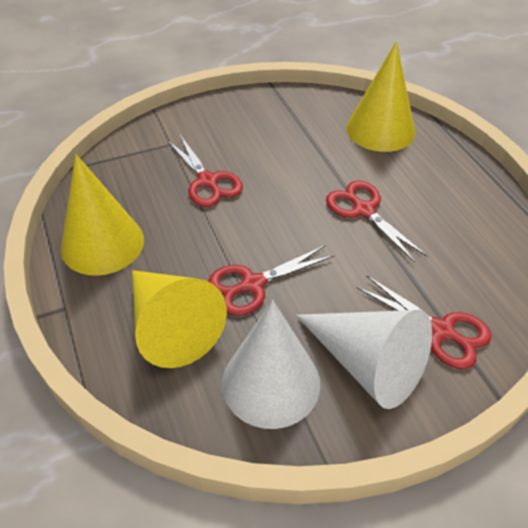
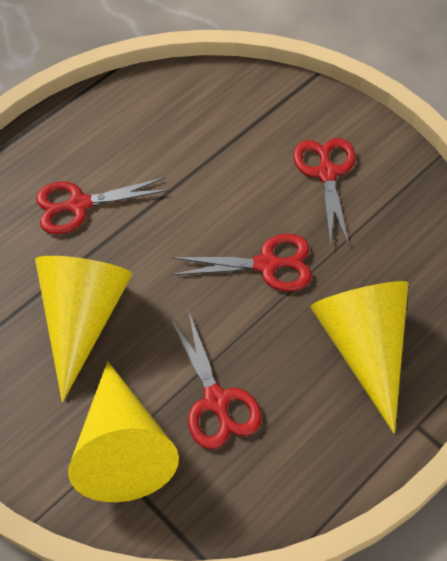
white cone: [222,300,320,429] [296,310,432,409] = 2 -> none = 0

